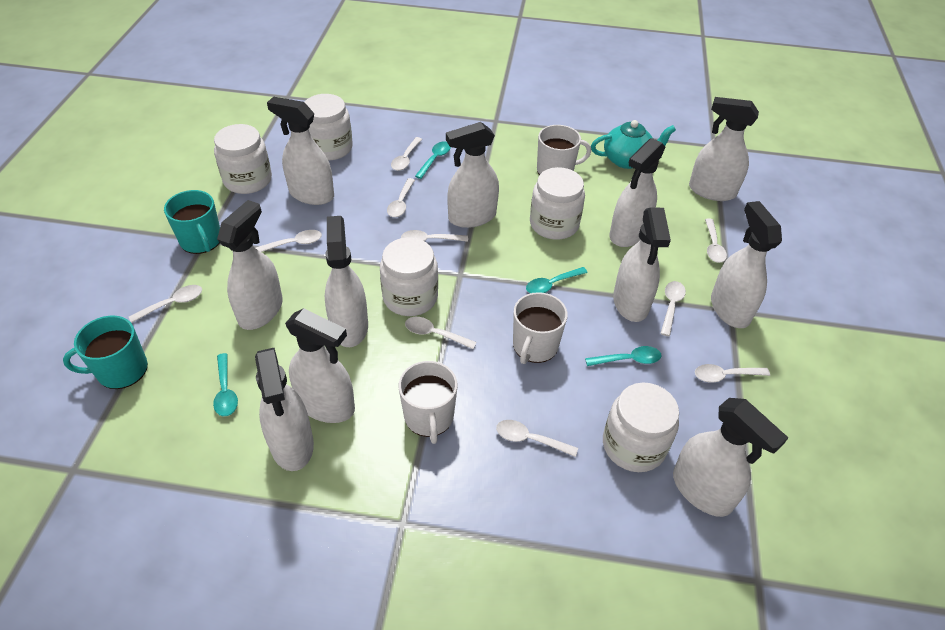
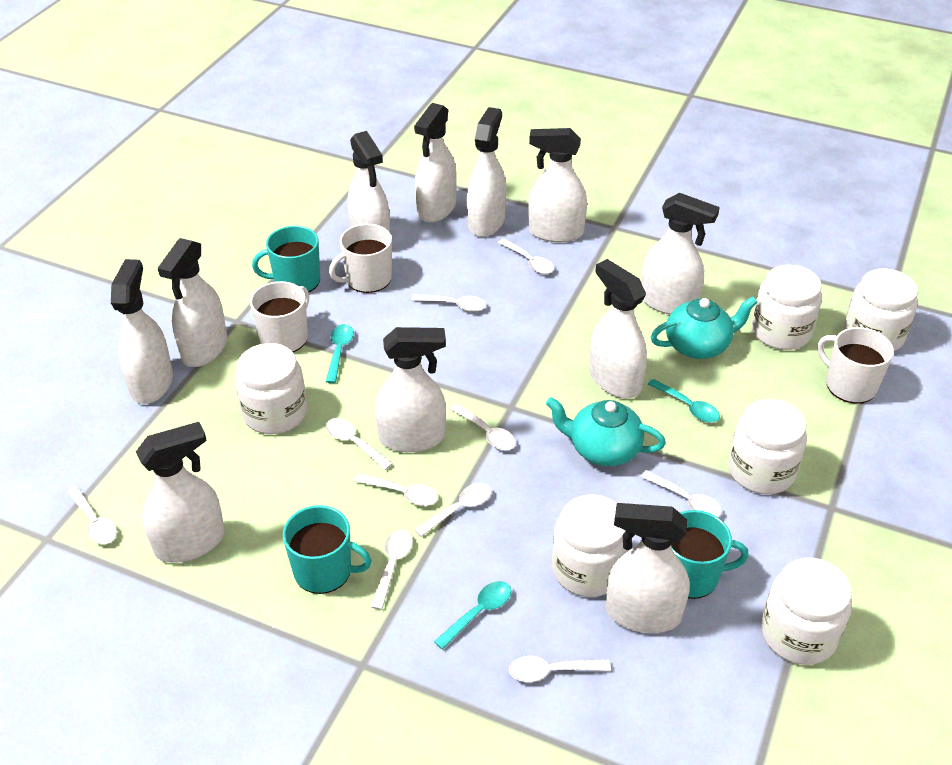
turquoise mug: [63,316,148,389] [164,190,220,254] = 2 -> [252,226,320,292] [283,505,372,594] [671,510,749,599] = 3
turquoise spoon: [213,353,238,416] [415,141,451,179] [526,267,588,293] [585,346,662,366] = 4 -> [326,324,354,383] [434,581,511,650] [648,379,720,423] = 3
turquoise teapot: [591,120,676,169] = 1 -> [546,397,666,466] [651,296,758,359] = 2
white jar: [214,124,272,194] [305,94,353,161] [380,237,438,316] [530,167,585,240] [603,382,679,472] = 5 -> [235,343,307,434] [552,494,629,597] [728,399,807,494] [752,265,822,350] [761,558,852,665] [844,268,918,351] = 6

